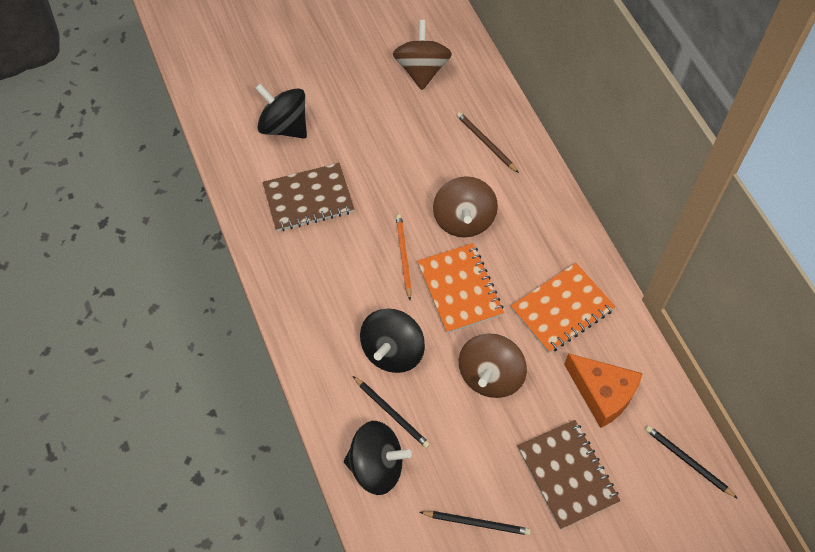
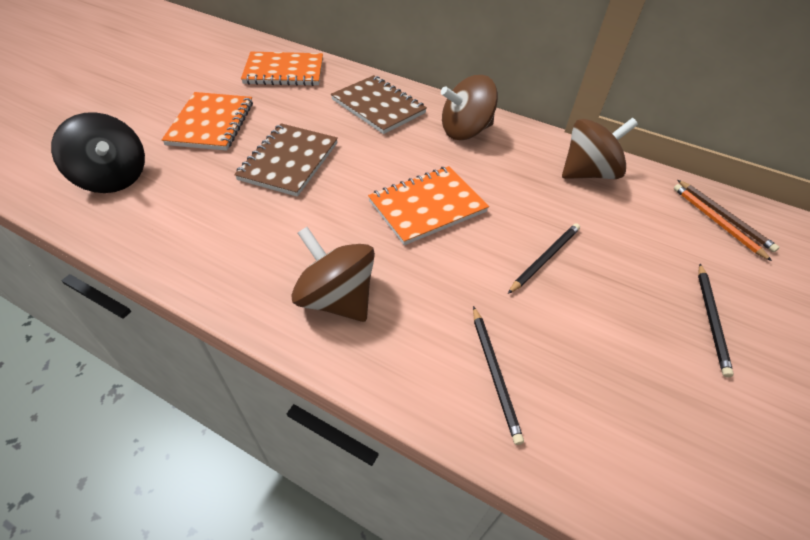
black spinning top: [255,83,307,138] [344,421,412,495] [360,309,425,373] = 3 -> [51,112,145,193] = 1
orange cheese: [564,353,643,428] = 1 -> none = 0
orange notebook: [417,243,504,333] [511,263,615,353] = 2 -> [162,92,253,151] [241,52,323,86] [368,166,489,245] = 3

